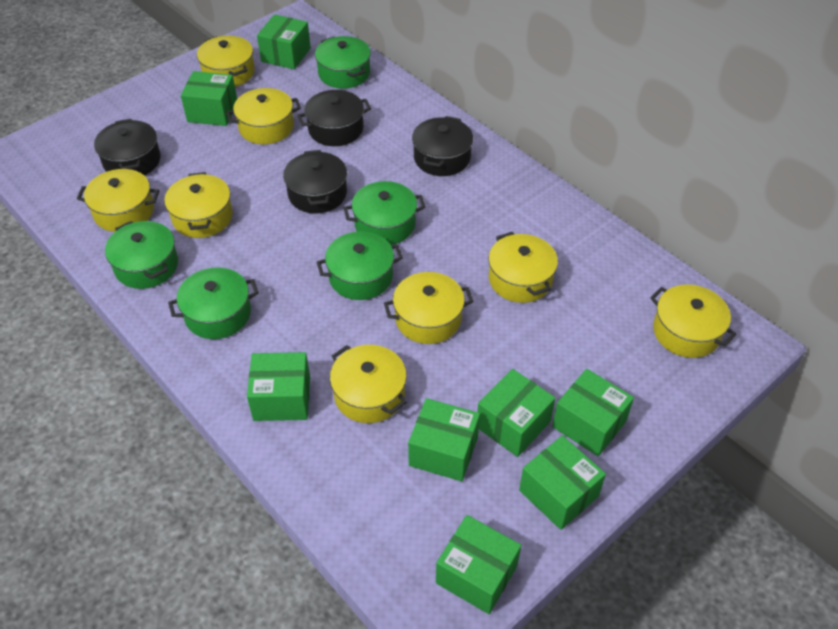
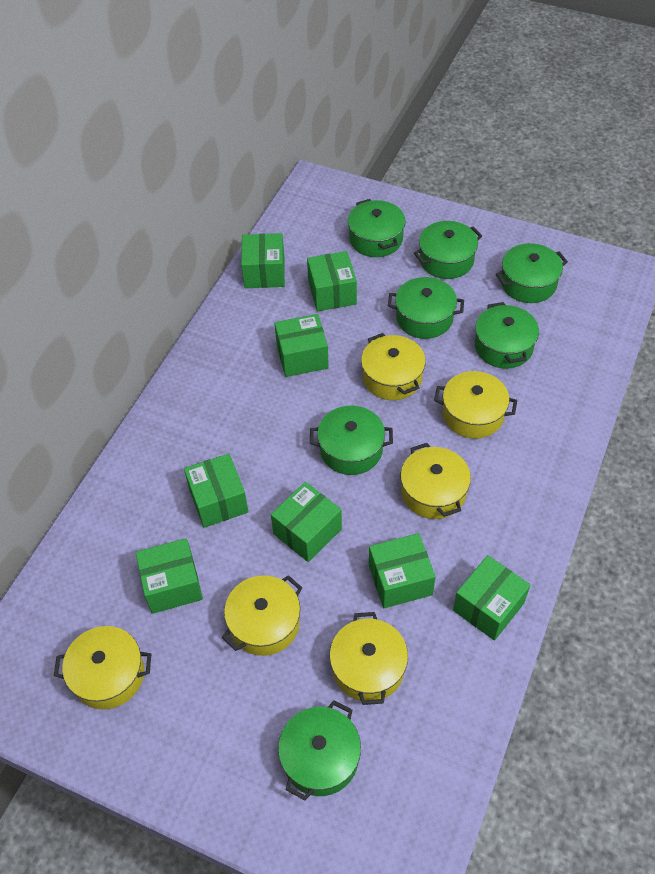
black pot: [94,119,161,175] [283,150,347,214] [297,90,371,146] [412,116,473,176] = 4 -> none = 0
green pot: [105,221,178,289] [168,267,259,339] [315,36,371,89] [317,232,403,300] [344,181,426,245] = 5 -> [278,700,361,800] [310,406,393,475] [348,199,406,257] [388,277,464,339] [414,221,482,279] [475,302,539,369] [496,243,568,303] = 7
yellow pot: [77,169,159,232] [164,172,233,238] [197,36,255,87] [226,88,301,144] [330,345,407,423] [384,272,474,344] [488,232,558,303] [650,285,737,358] = 8 -> [54,626,151,709] [222,575,302,656] [330,612,408,705] [361,333,426,400] [400,443,471,519] [434,371,517,439] = 6

